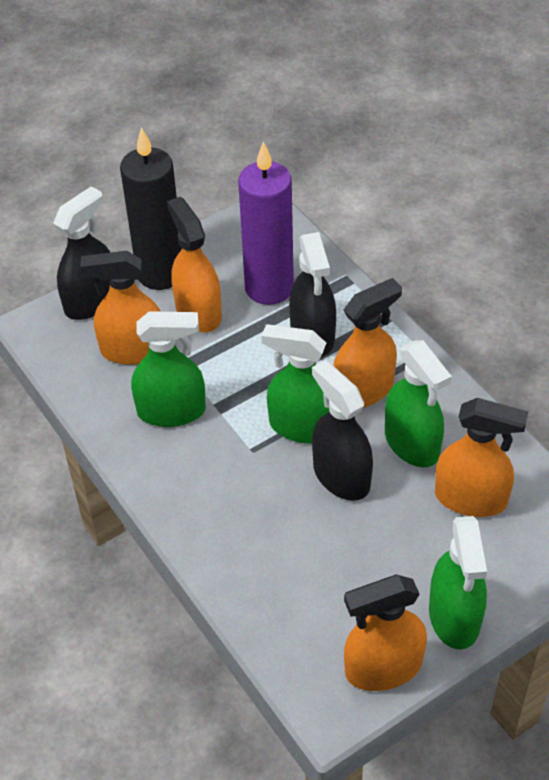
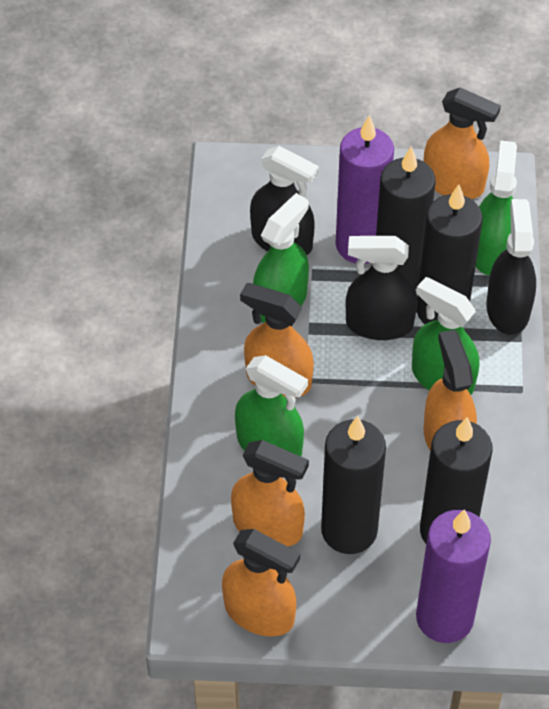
black candle: [120,127,182,290] = 1 -> [321,416,386,554] [376,146,436,290] [417,185,483,324] [420,417,493,544] = 4
purple candle: [238,141,294,305] = 1 -> [335,115,394,264] [416,509,491,643] = 2

